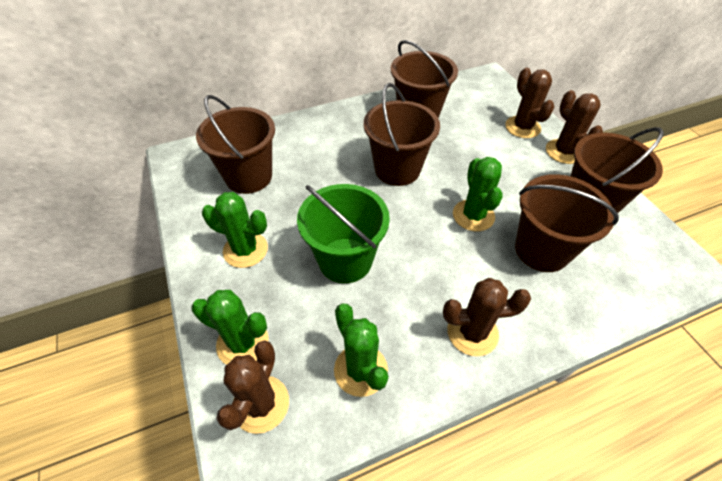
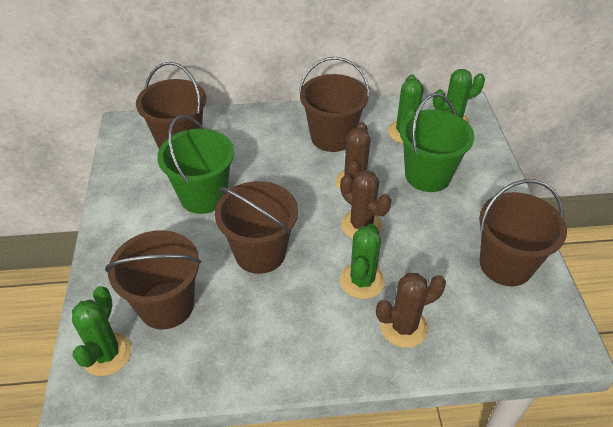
brown cactus: [216,340,289,434] [443,278,531,356] [505,67,554,138] [546,90,603,164] = 4 -> [336,122,370,191] [340,170,391,239] [376,273,446,348] = 3
green bucket: [297,184,390,283] = 1 -> [157,115,234,214] [400,93,474,192] = 2

